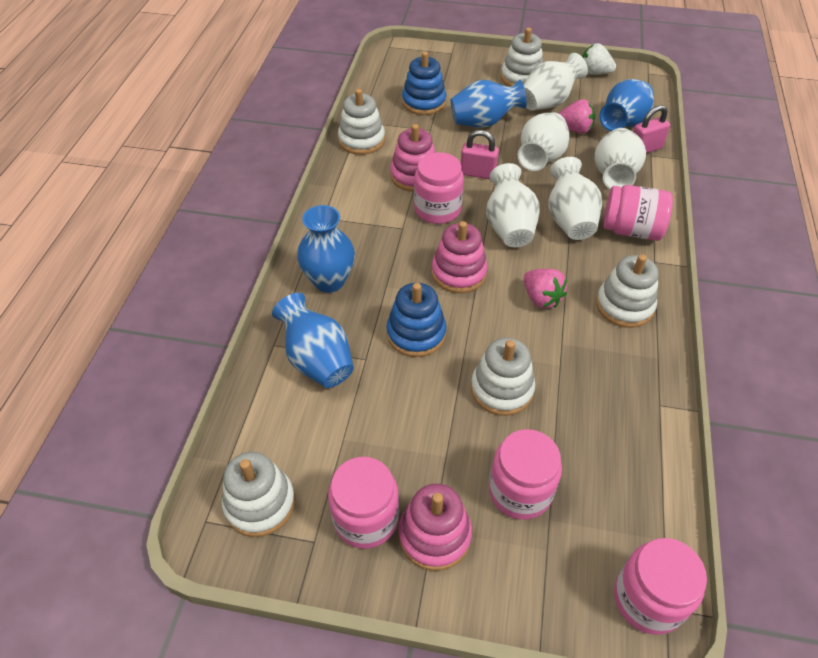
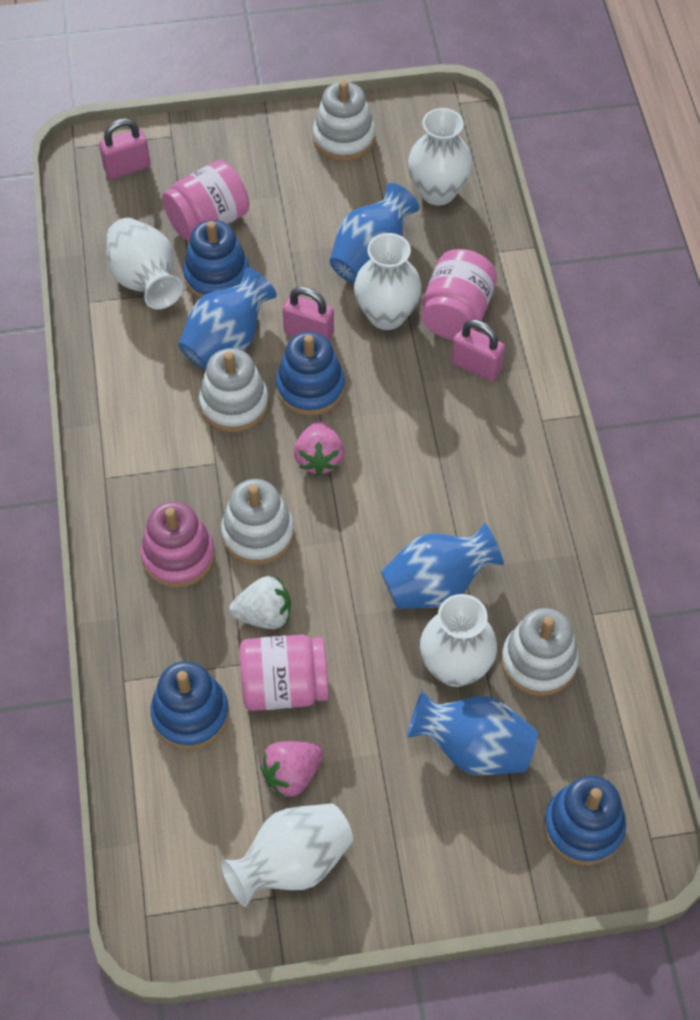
blue stacking toy: [386,283,446,357] [402,51,446,115] = 2 -> [150,661,229,750] [183,220,249,299] [276,332,345,416] [544,776,626,866] = 4
pink jar: [328,457,399,549] [414,152,464,224] [489,429,562,520] [603,185,673,241] [614,538,707,635] = 5 -> [162,160,249,240] [240,635,329,711] [421,249,497,340] = 3
pink padlock: [461,130,499,179] [633,105,670,153] = 2 -> [99,118,150,179] [283,286,334,341] [452,320,505,381] = 3
pink stacking toy: [390,124,435,192] [398,484,472,571] [432,221,488,293] = 3 -> [140,501,215,588] = 1
white stacking toy: [222,452,295,537] [338,89,385,155] [471,338,535,416] [501,28,544,87] [596,254,659,328] = 5 -> [199,348,269,432] [221,479,294,565] [313,81,375,161] [501,608,579,696] = 4

